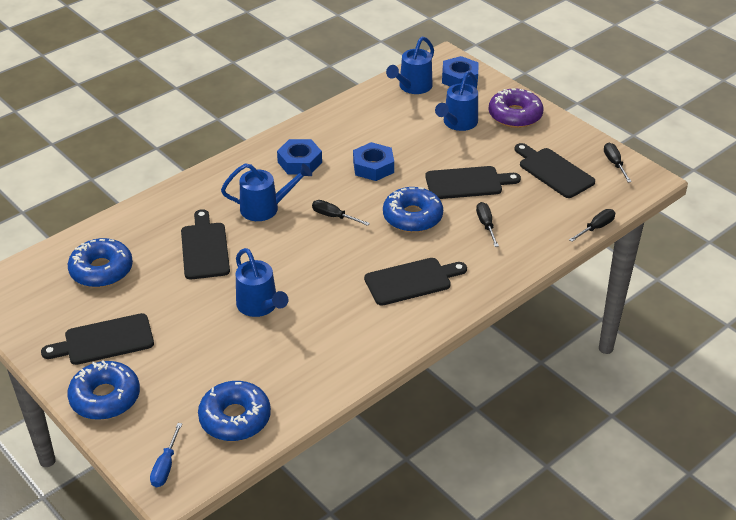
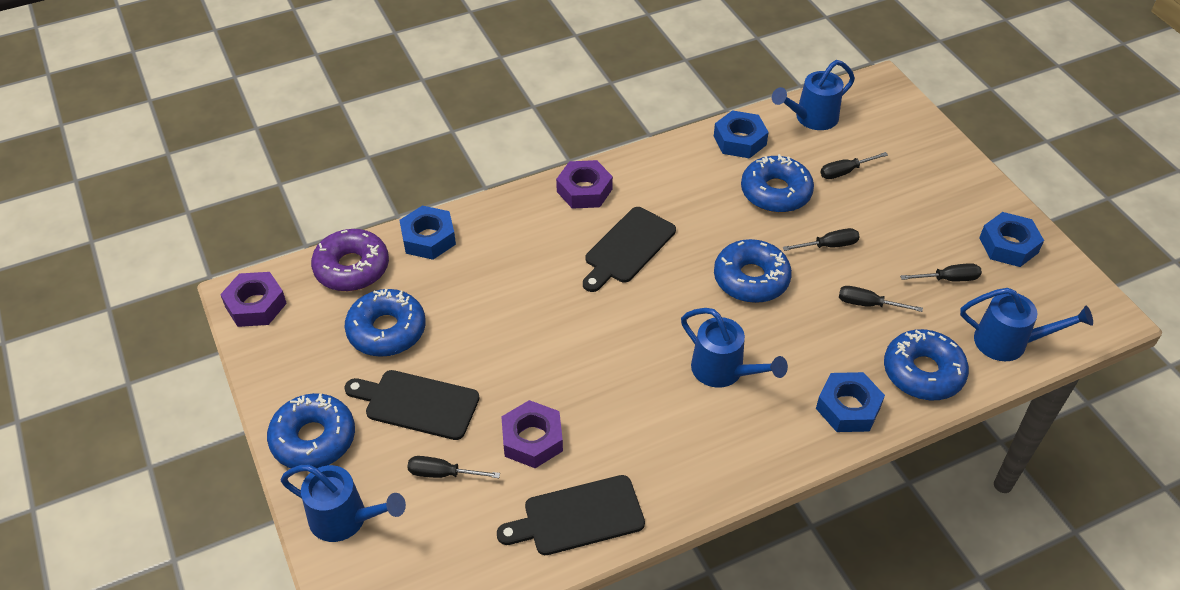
black cutting board: [41,313,154,365] [181,209,230,279] [364,258,467,306] [425,166,521,199] [514,143,595,198] = 5 -> [344,370,480,440] [497,475,645,555] [583,207,676,292] = 3
black screwdriver: [312,200,370,226] [476,202,499,247] [569,209,615,242] [604,143,632,182] = 4 -> [407,456,500,478] [783,228,860,251] [820,152,888,179] [839,286,923,312] [900,263,982,281] = 5
blue donut: [67,361,140,420] [68,238,133,287] [198,381,271,441] [383,187,443,232] = 4 -> [267,393,355,468] [345,289,426,357] [714,239,792,303] [741,154,814,213] [884,329,969,400] = 5
blue nut: [277,139,322,175] [353,142,394,181] [442,56,479,86] = 3 -> [400,205,456,260] [714,110,769,159] [816,372,885,432] [979,212,1044,267] = 4
blue screwdriver: [150,423,182,487] = 1 -> none = 0
purple nut: none = 0 -> [220,272,287,327] [501,400,563,468] [556,160,613,209] = 3

